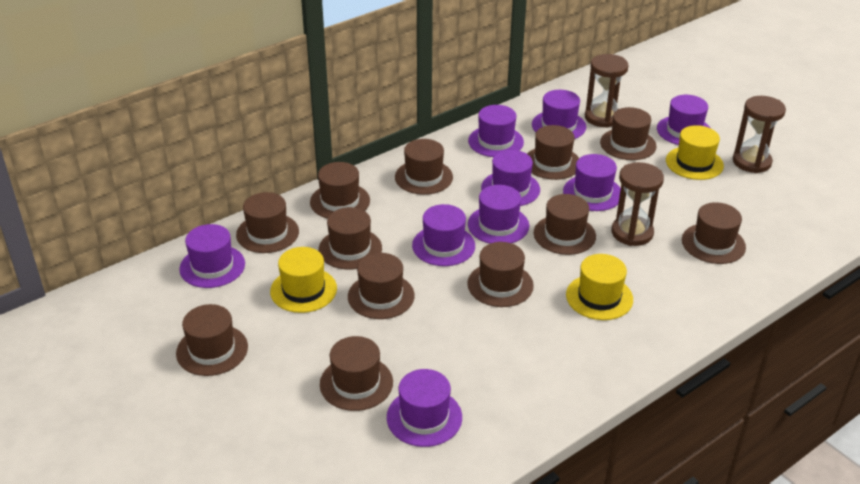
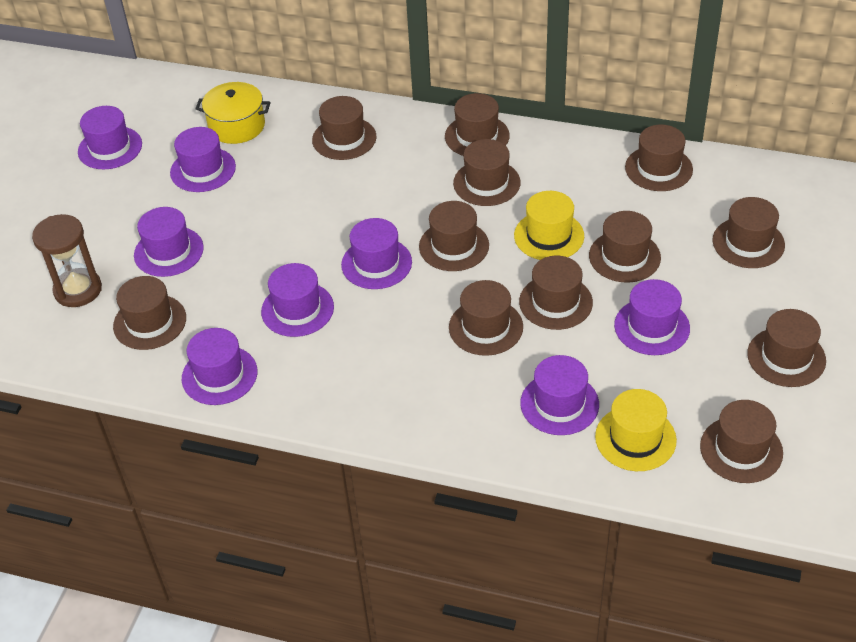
brown hourglass: [585,54,629,128] [612,162,664,246] [733,96,786,173] = 3 -> [32,214,102,307] = 1
purple hat: [179,224,245,288] [387,369,462,447] [412,204,475,266] [468,105,524,157] [468,185,529,244] [481,150,540,206] [532,90,586,139] [563,154,621,211] [657,95,710,145] = 9 -> [78,106,142,169] [134,207,204,277] [170,127,236,192] [182,328,257,405] [261,263,334,337] [341,218,412,289] [520,355,599,435] [614,279,690,355] = 8
yellow hat: [270,247,337,313] [566,254,633,320] [666,125,724,180] = 3 -> [514,191,584,260] [595,389,677,471] = 2
yellow pot: none = 0 -> [195,82,271,144] = 1

